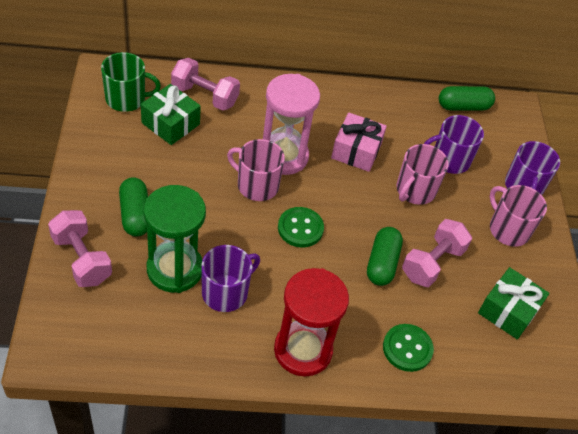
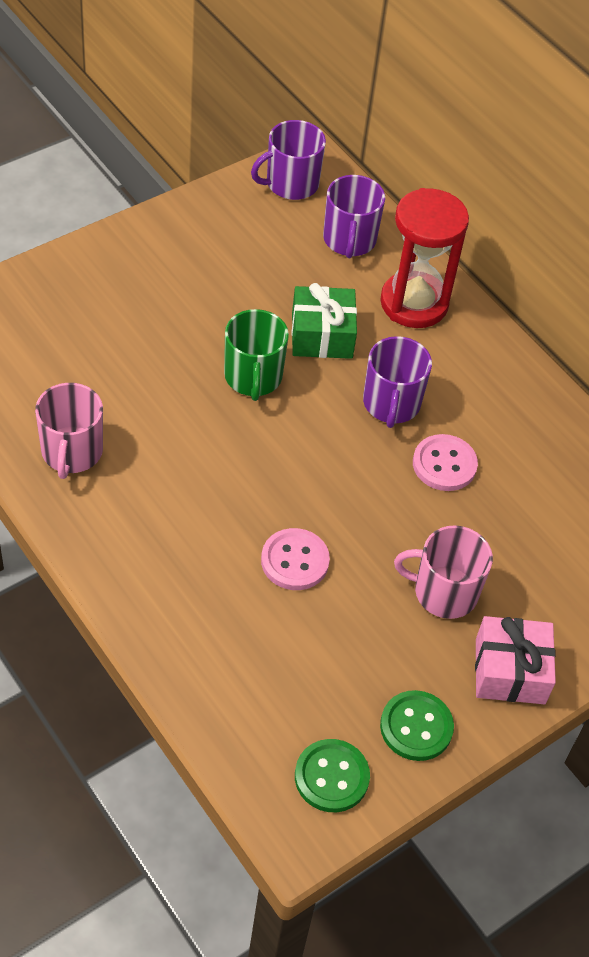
green capsule: [119,177,148,237] [367,227,403,286] [439,86,495,110] = 3 -> none = 0
green gift: [141,84,201,145] [478,267,549,339] = 2 -> [292,283,357,359] = 1
green hourglass: [144,185,206,293] = 1 -> none = 0
pink button: none = 0 -> [261,528,330,590] [413,434,478,491] = 2
pink dumbbell: [48,210,112,287] [171,58,240,111] [402,219,472,287] = 3 -> none = 0
pink hourglass: [263,74,320,175] = 1 -> none = 0
pink mug: [227,139,285,201] [396,144,448,205] [489,185,547,247] = 3 -> [35,383,103,479] [394,525,493,619] = 2

